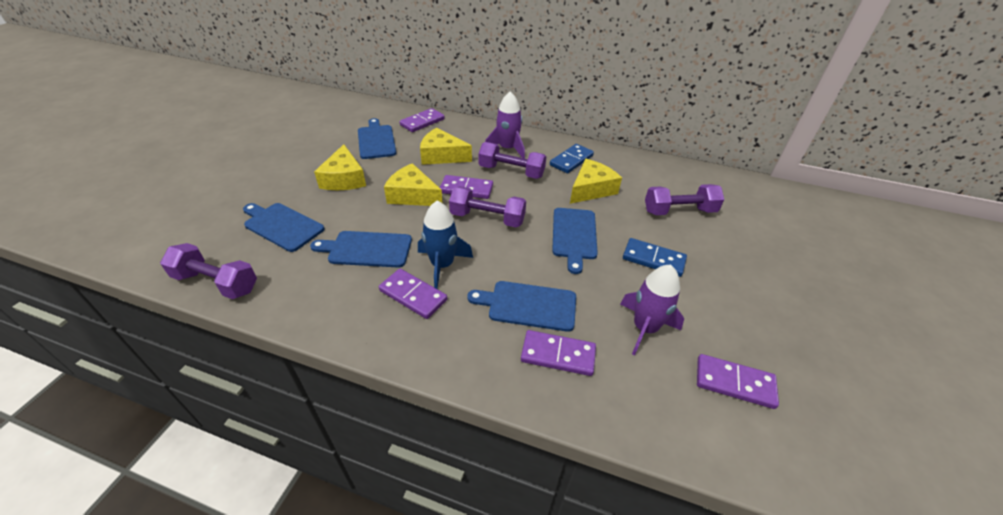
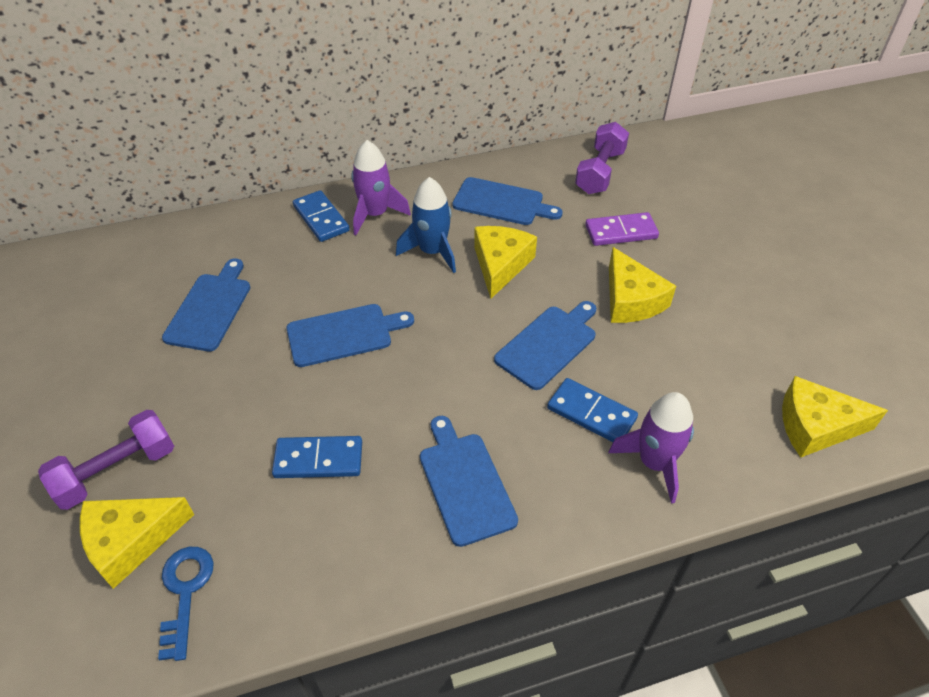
blue domino: [550,144,594,173] [623,238,687,277] = 2 -> [272,436,362,478] [293,190,350,242] [547,378,638,442] = 3
blue key: none = 0 -> [158,547,214,661] = 1
purple domino: [379,269,447,319] [400,108,445,132] [440,175,493,199] [521,330,596,376] [697,354,779,409] = 5 -> [585,212,659,246] = 1
purple dumbbell: [160,243,257,299] [449,186,526,227] [478,142,546,179] [645,184,724,215] = 4 -> [38,410,174,510] [575,122,629,194] = 2

